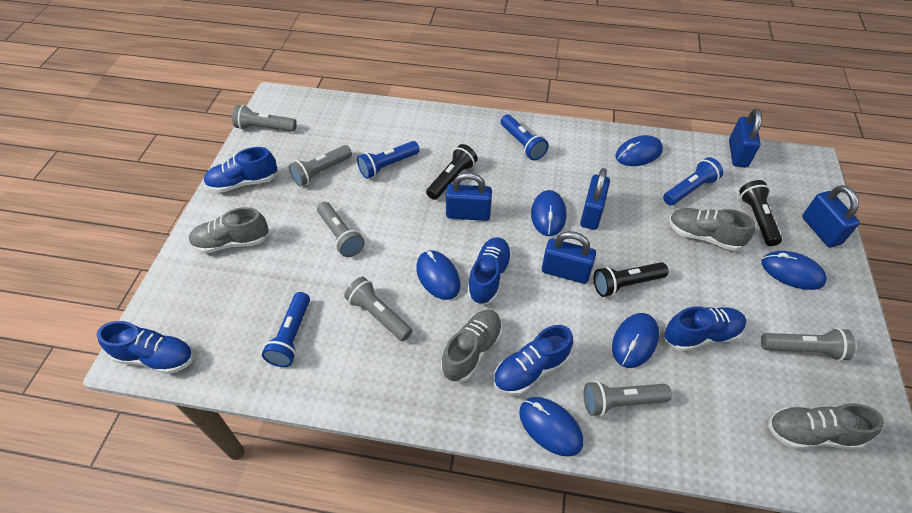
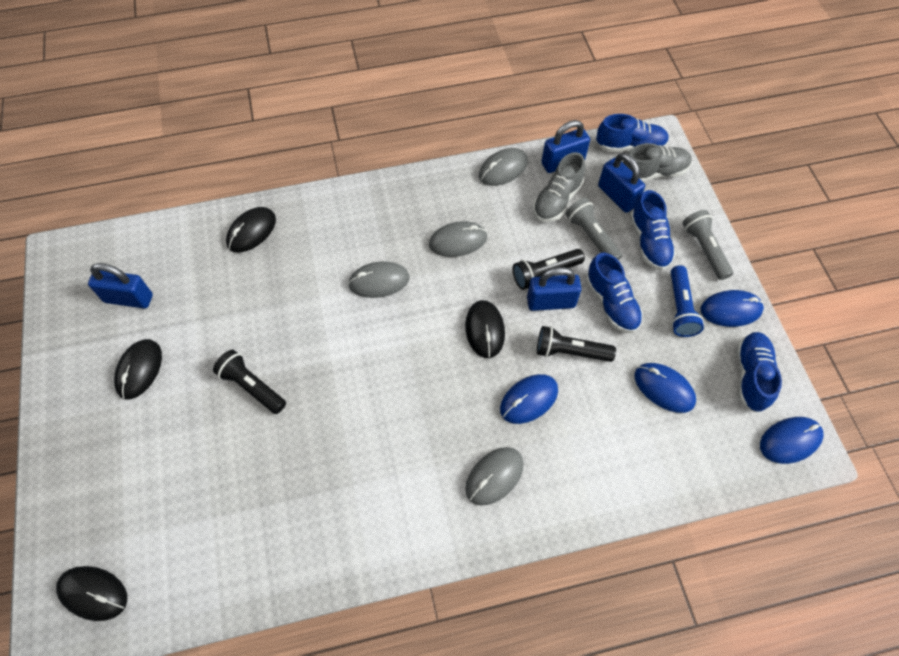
black mouse: none = 0 -> [56,566,127,621] [114,339,162,399] [226,207,276,252] [465,300,505,358] = 4
blue flashlight: [262,292,310,367] [357,141,420,179] [501,114,549,160] [663,157,723,205] = 4 -> [671,265,704,337] = 1
blue mouse: [416,250,460,300] [519,397,583,457] [531,190,567,236] [612,313,659,368] [615,135,663,166] [761,251,827,290] = 6 -> [500,374,558,424] [635,363,696,413] [701,290,764,327] [760,417,824,464] = 4
blue padlock: [446,172,492,221] [542,231,596,284] [580,168,610,230] [729,109,762,167] [802,185,860,248] = 5 -> [88,263,153,309] [527,267,582,311] [541,120,590,173] [598,153,645,213] = 4
blue shoe: [97,321,194,374] [204,147,278,193] [467,237,512,305] [493,325,573,395] [664,306,746,352] = 5 -> [586,253,643,333] [596,114,669,152] [630,190,676,270] [737,332,782,412] = 4
grey flashlight: [232,105,297,132] [289,145,352,187] [317,202,365,257] [344,277,412,341] [584,381,672,417] [761,328,855,361] = 6 -> [566,198,622,260] [682,210,733,280] = 2
grey mouse: none = 0 -> [348,261,410,298] [429,221,487,257] [465,447,524,506] [479,148,528,186] = 4
grey shoe: [189,207,269,254] [441,310,502,382] [669,208,755,251] [768,403,884,449] = 4 -> [533,152,585,222] [623,143,692,182] = 2

